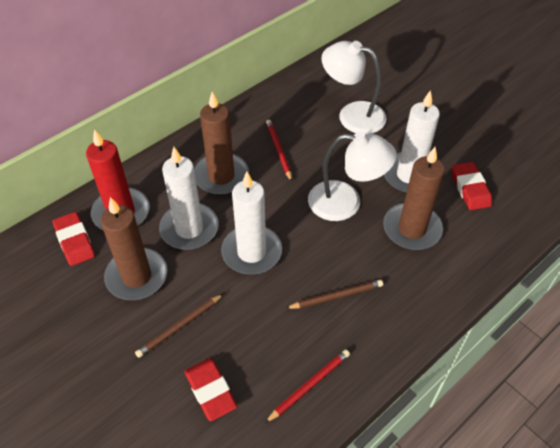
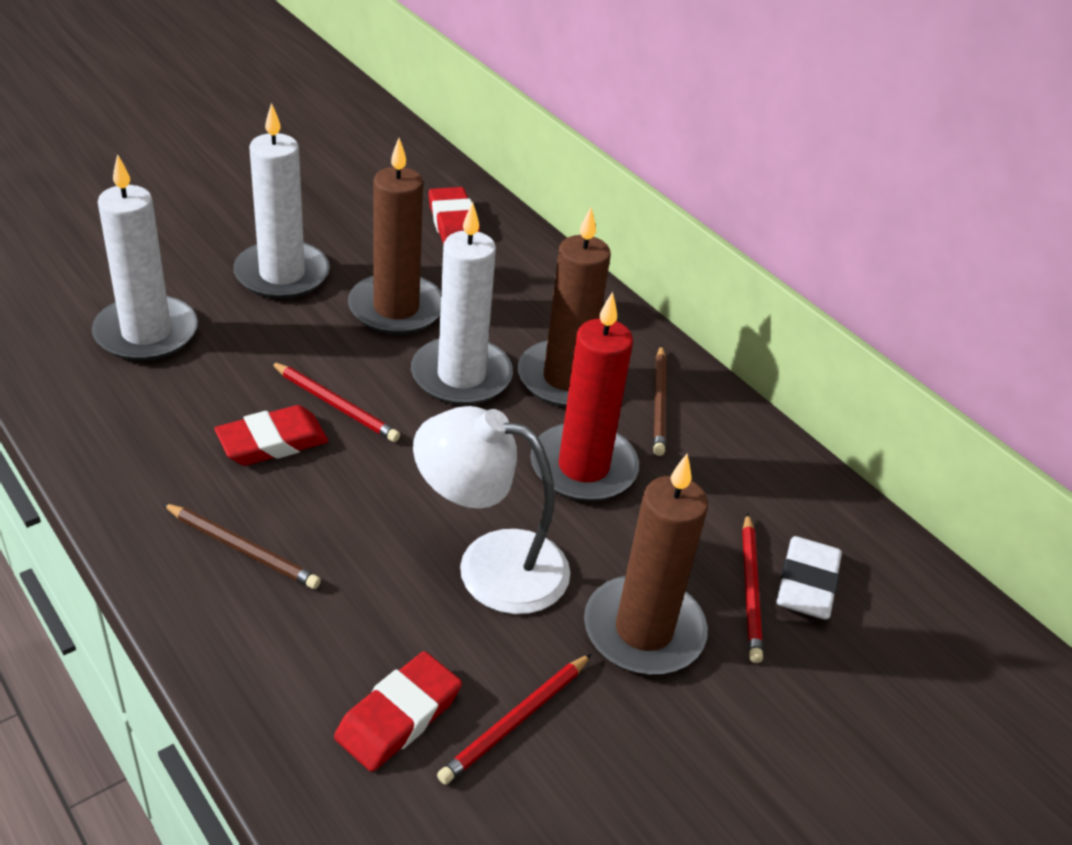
red pencil: [265,349,350,423] [266,120,292,182] = 2 -> [271,362,400,442] [437,654,592,785] [742,513,763,663] = 3
white eraser: none = 0 -> [777,536,842,619] = 1
white lamp: [308,132,397,221] [322,41,387,134] = 2 -> [413,406,570,614] = 1

